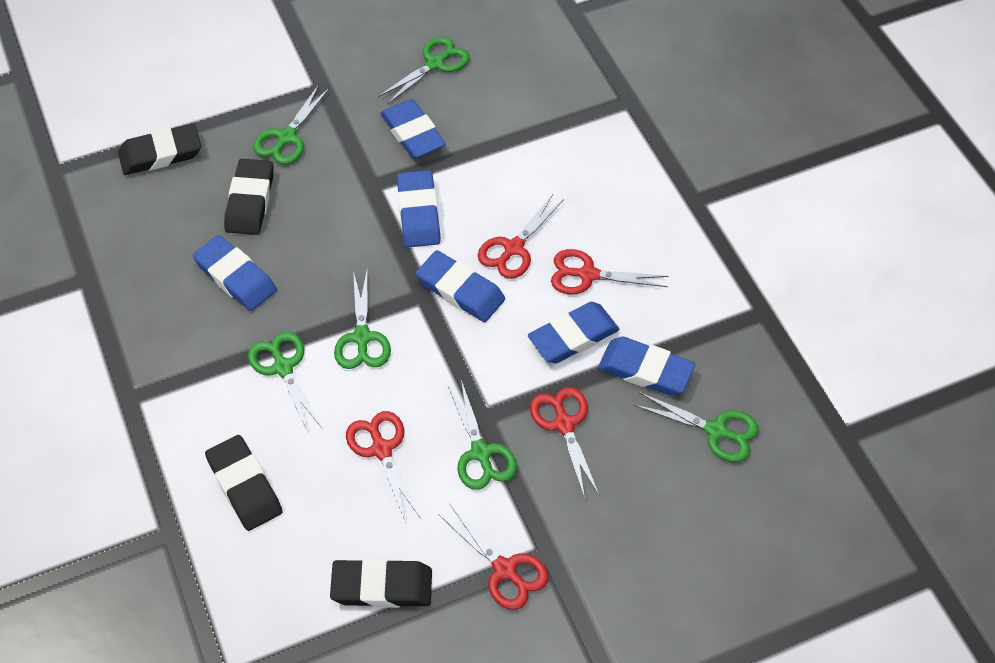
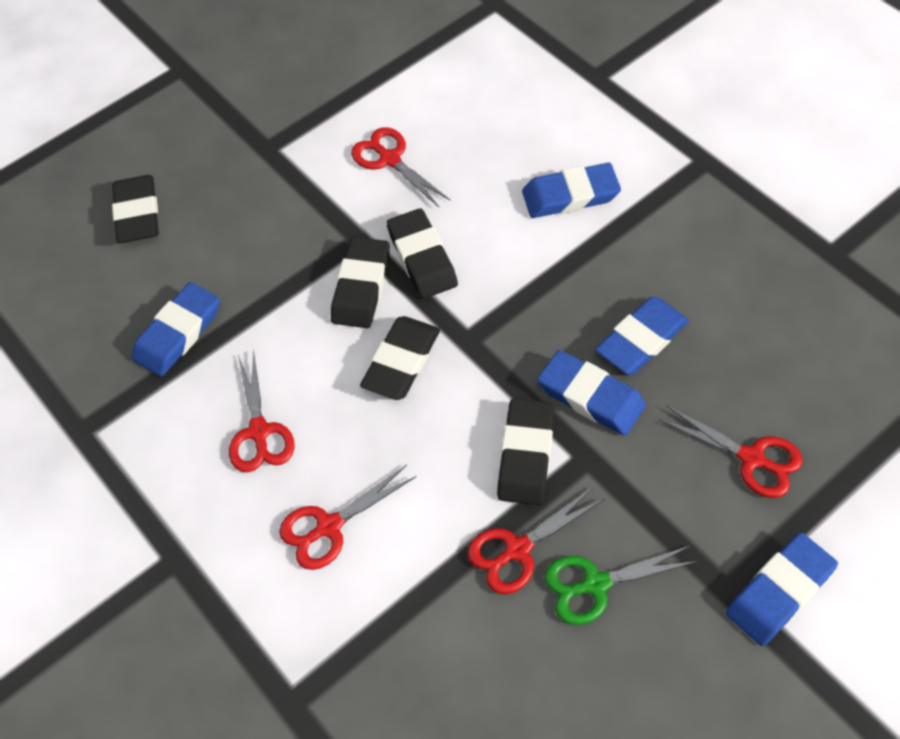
black eraser: [118,123,201,175] [205,435,283,531] [224,159,273,235] [330,558,432,608] = 4 -> [112,175,159,243] [331,237,390,328] [360,316,440,400] [387,208,458,299] [497,399,555,505] = 5
blue eraser: [193,235,277,311] [380,99,446,159] [397,170,441,248] [416,250,505,322] [528,302,619,364] [598,337,695,395] = 6 -> [132,282,220,377] [522,163,621,218] [537,350,646,436] [595,296,689,375] [726,532,838,646] = 5
green scissors: [248,332,322,432] [253,84,330,165] [334,271,391,369] [378,37,470,104] [447,380,517,490] [634,392,759,462] = 6 -> [545,546,698,625] = 1

